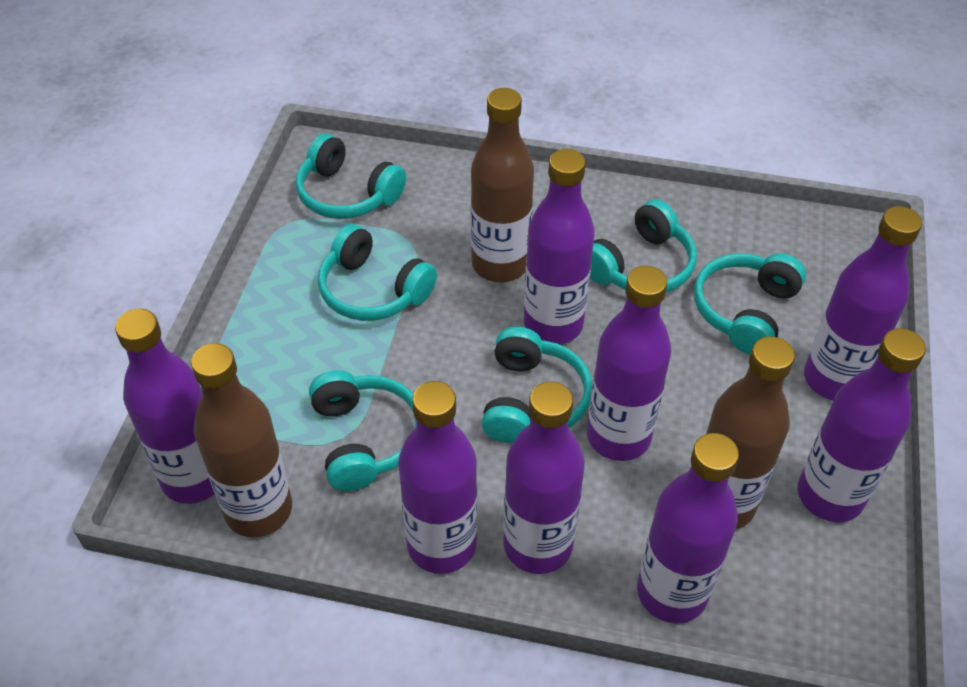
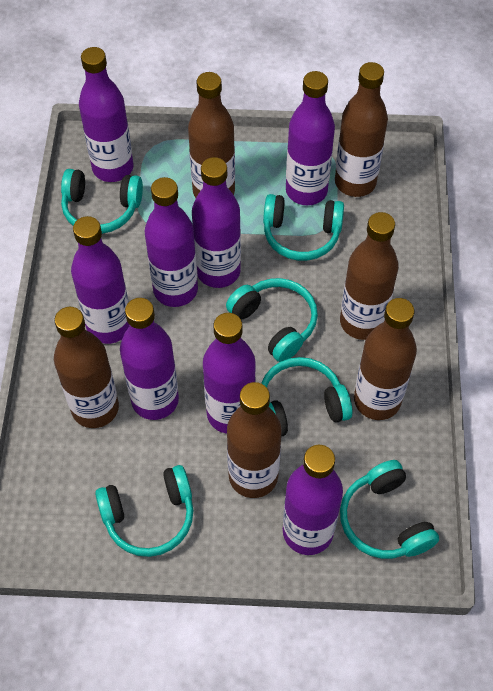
brown bottle: [191,343,292,537] [471,88,534,282] [706,336,795,529] = 3 -> [54,307,119,428] [188,72,235,198] [227,382,282,498] [335,62,388,197] [340,212,399,340] [354,298,417,420] = 6

